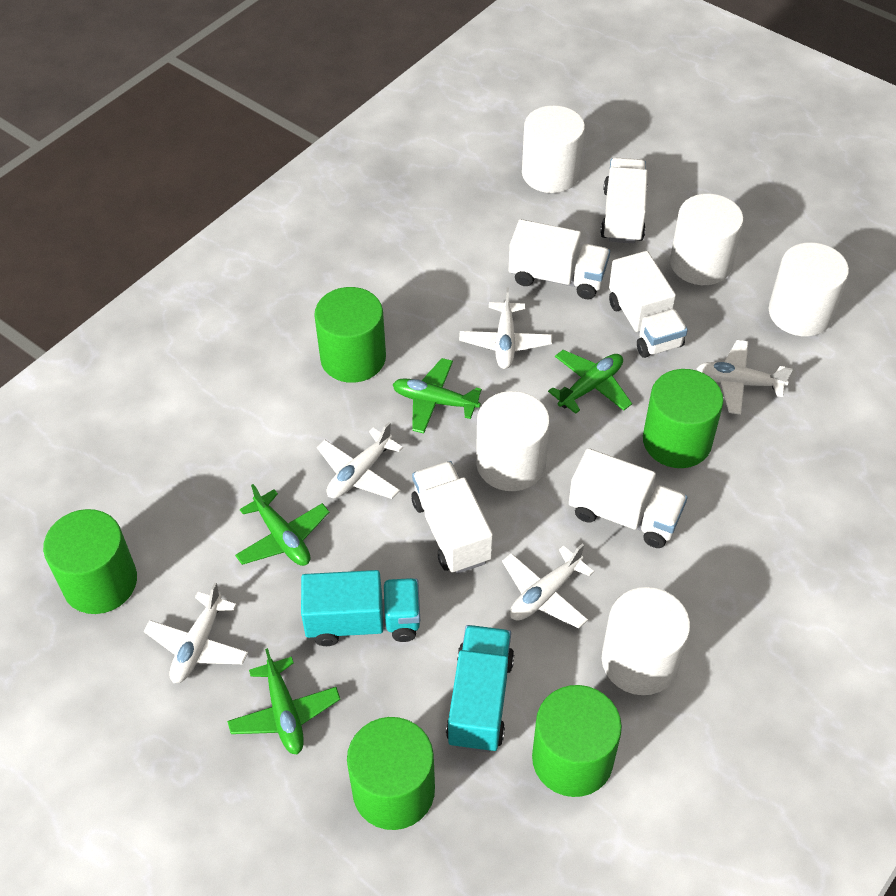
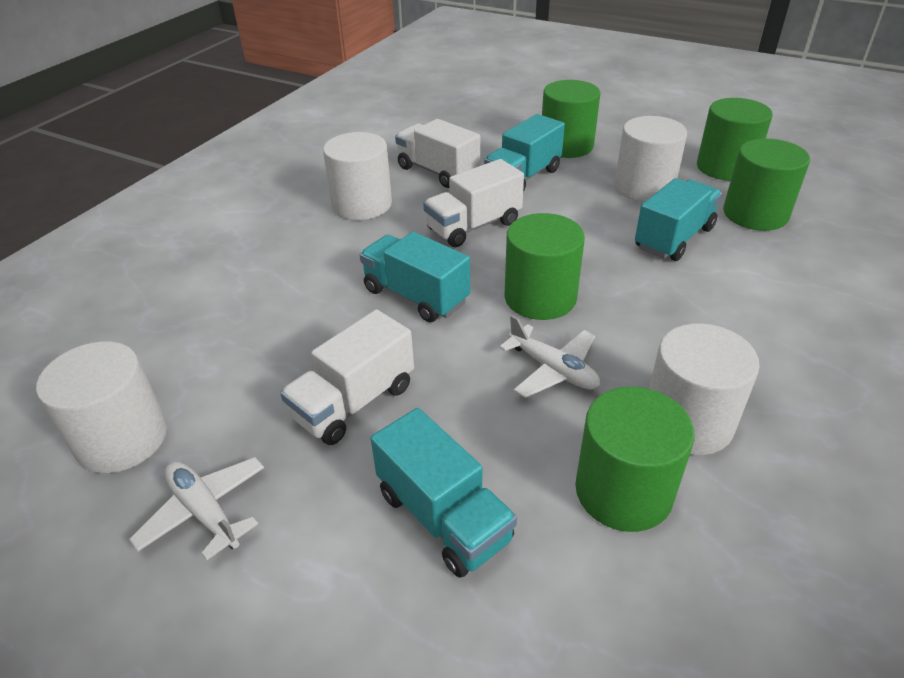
green plane: [227,648,340,754] [235,484,329,566] [393,358,482,433] [548,350,632,414] = 4 -> none = 0
turquoise truck: [301,570,420,646] [446,625,514,753] = 2 -> [360,232,470,322] [371,408,517,578] [484,114,565,192] [635,178,722,261] = 4
white cylinder: [476,391,550,491] [522,105,585,193] [602,587,690,695] [670,194,744,285] [769,242,849,336] = 5 -> [36,341,167,473] [323,132,392,220] [615,116,687,202] [649,323,760,455] = 4
white plane: [144,582,248,683] [317,422,403,499] [459,287,552,369] [502,543,594,628] [697,340,793,415] = 5 -> [129,457,264,560] [499,315,600,398] = 2
white truck: [412,461,493,574] [509,219,610,299] [569,448,687,548] [600,158,648,243] [609,251,688,358] = 5 -> [280,309,414,445] [395,119,480,188] [423,159,524,247] = 3

